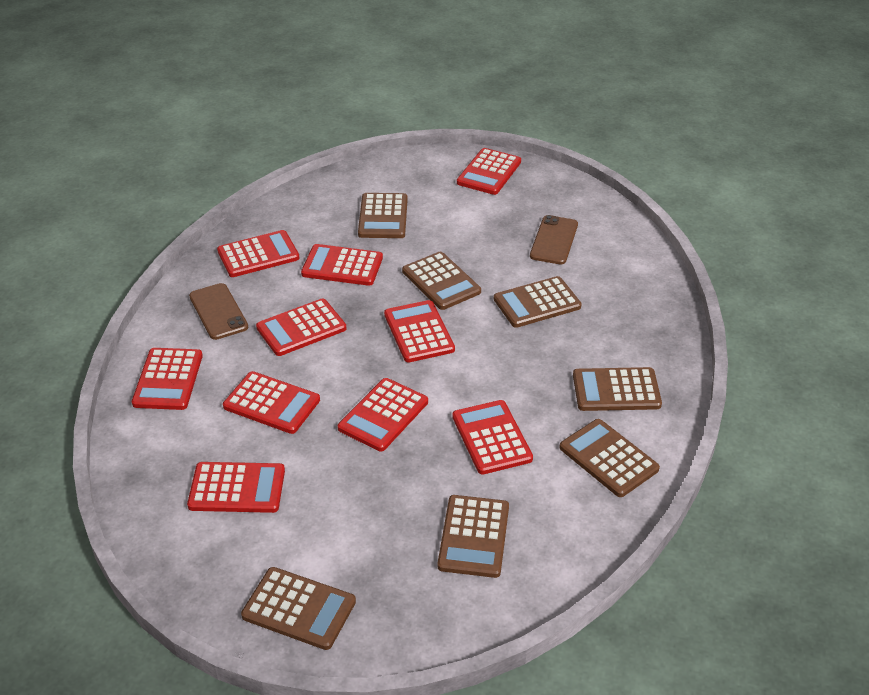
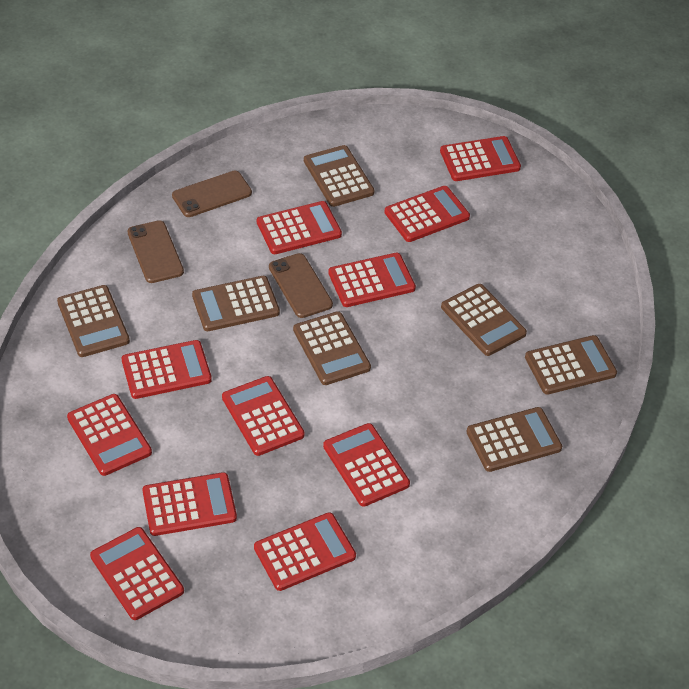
brown phone: [189,283,248,340] [530,215,578,264] = 2 -> [127,220,184,283] [172,171,252,217] [269,253,333,318] = 3
red calculator: [132,348,203,410] [187,462,285,513] [217,230,299,277] [223,371,320,434] [256,299,347,356] [301,244,383,286] [338,378,428,451] [384,300,455,362] [452,400,533,475] [457,148,521,195] = 10 -> [67,394,152,476] [90,527,184,620] [122,340,212,399] [142,472,237,536] [222,376,305,456] [254,512,356,591] [257,201,342,254] [323,423,410,507] [328,253,416,307] [384,186,470,242] [440,136,521,181] = 11

